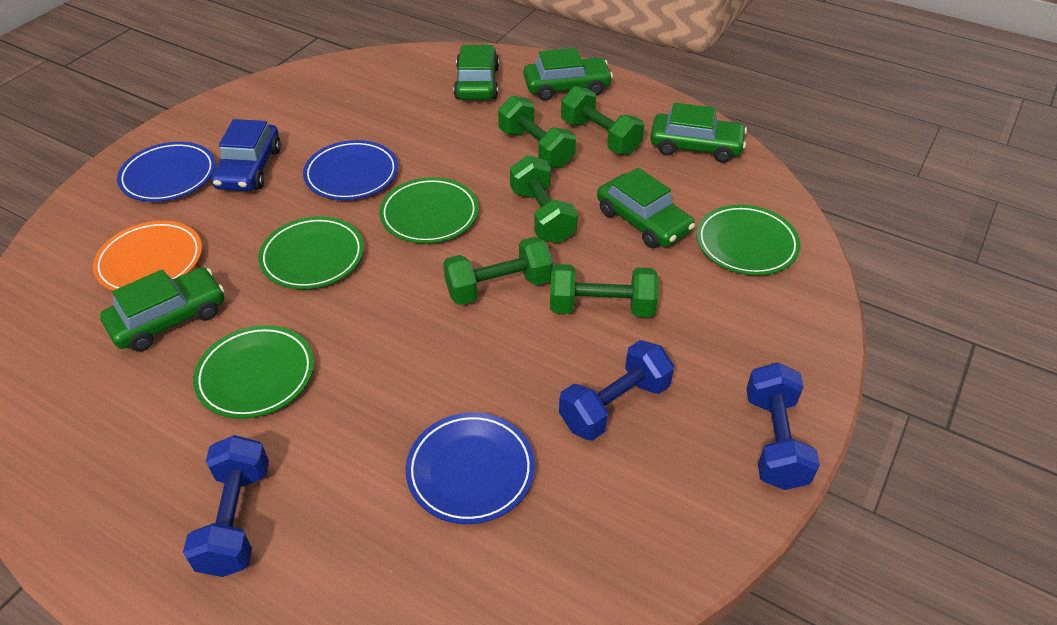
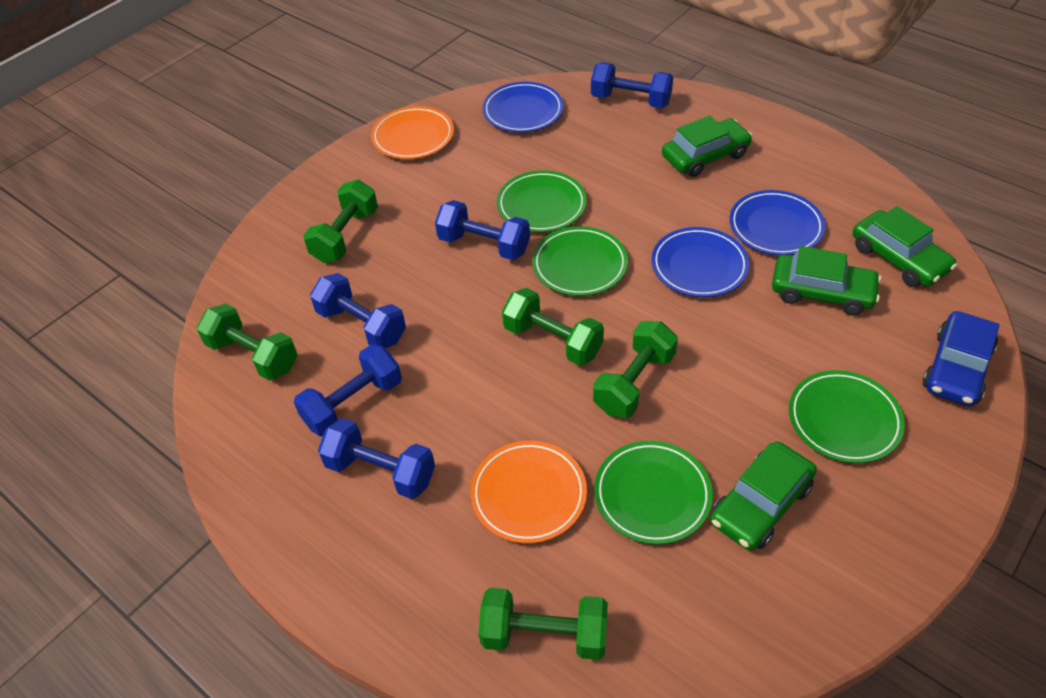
blue dumbbell: [183,435,269,577] [559,340,674,441] [746,362,820,490] = 3 -> [294,344,402,436] [310,273,406,348] [318,418,435,499] [435,200,530,260] [591,62,673,108] = 5
green car: [100,267,224,352] [454,45,499,100] [524,48,613,101] [597,168,695,248] [650,103,747,163] = 5 -> [662,116,752,177] [710,442,817,551] [772,246,881,315] [853,206,957,287] = 4
orange plate: [93,221,202,291] = 1 -> [371,106,454,159] [470,441,587,543] = 2

